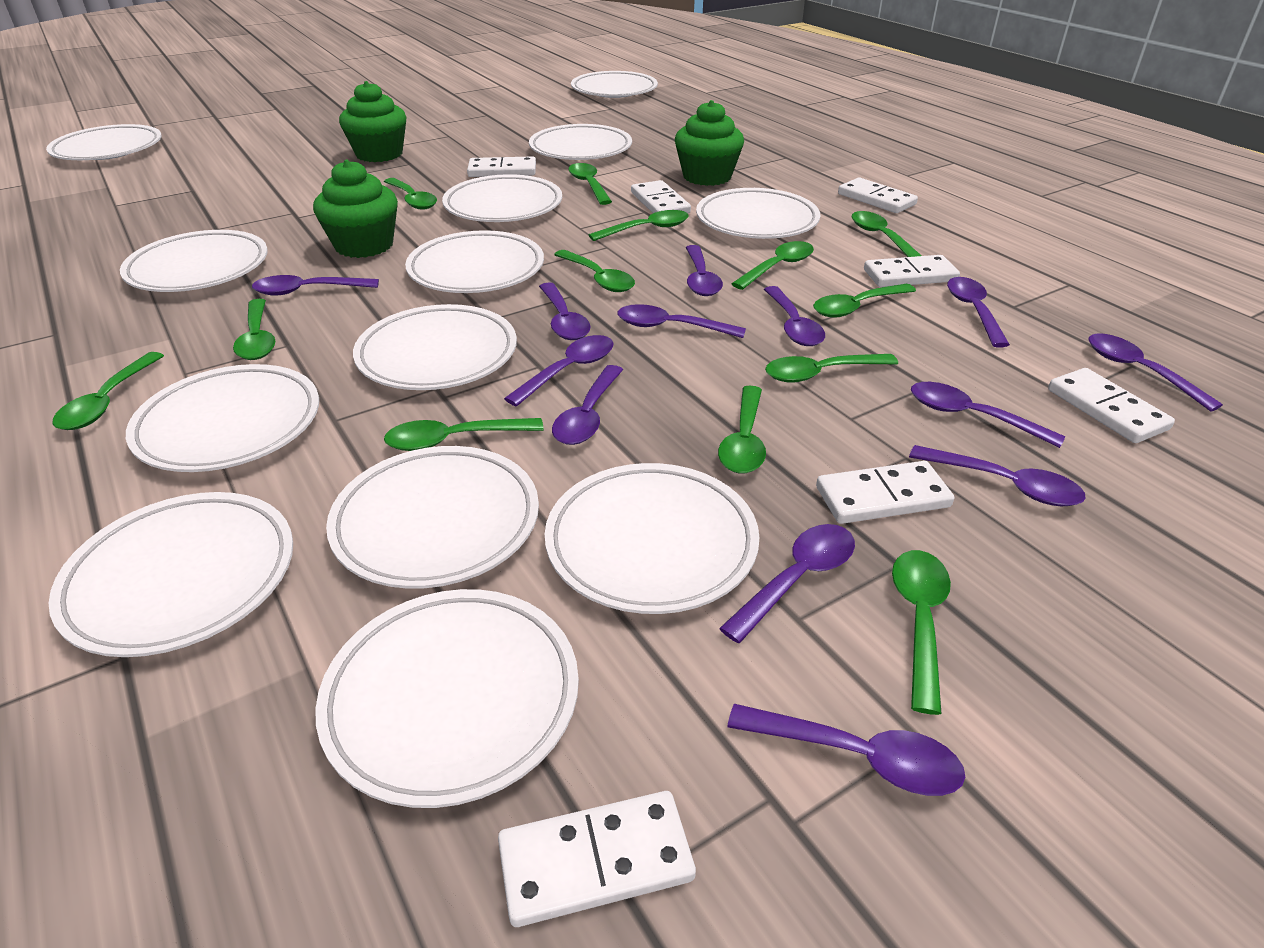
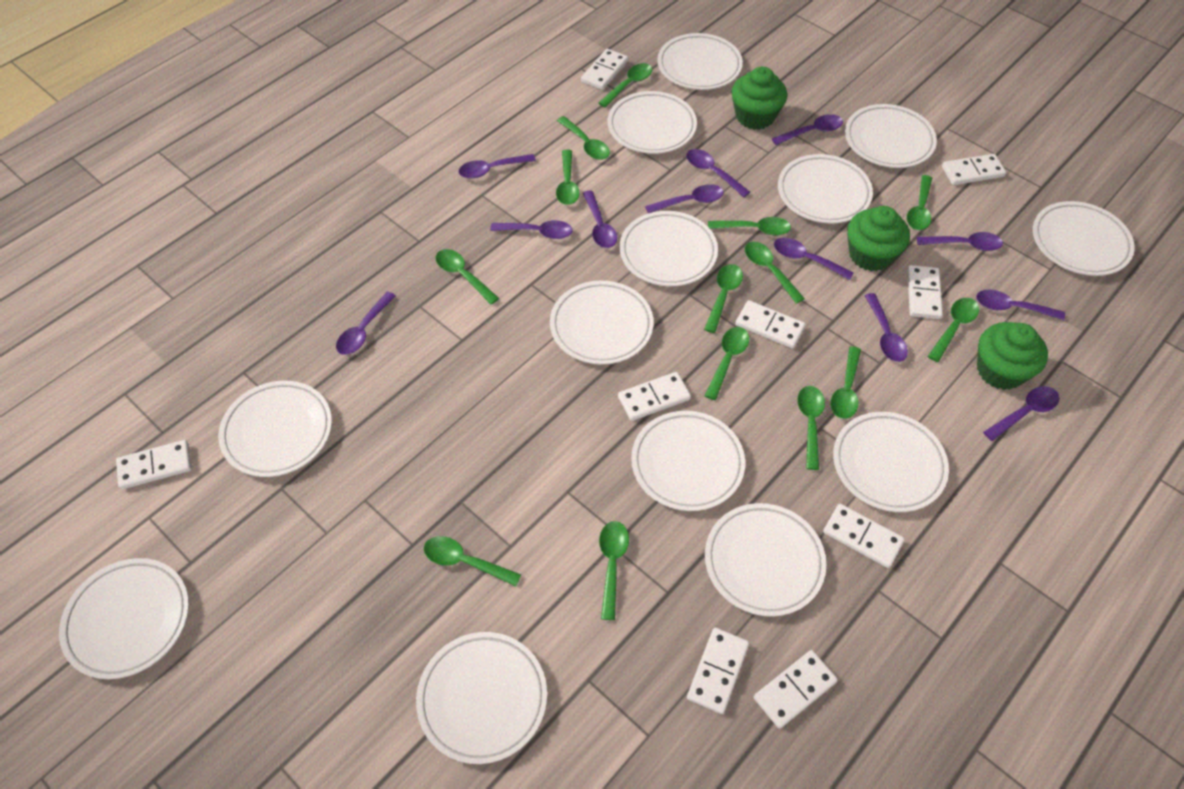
green spoon: [53,352,164,430] [233,299,275,360] [384,178,437,210] [384,418,544,451] [554,250,635,292] [568,163,612,205] [589,210,689,241] [718,385,766,474] [731,241,814,290] [765,354,898,383] [813,284,916,318] [852,211,921,257] [892,550,951,715] = 13 -> [424,536,521,586] [436,249,499,305] [556,150,580,205] [557,116,610,160] [599,63,652,107] [599,521,629,620] [704,264,743,333] [705,327,749,400] [708,217,791,235] [745,242,805,304] [797,386,825,470] [830,346,861,419] [907,175,932,230] [928,298,979,362] = 14
purple spoon: [252,275,379,296] [504,335,614,407] [539,282,591,340] [552,365,623,445] [617,304,746,338] [686,245,723,296] [719,524,855,643] [727,704,965,796] [764,286,825,346] [909,445,1086,507] [911,382,1065,448] [947,277,1010,347] [1089,333,1223,412] = 13 -> [336,291,396,355] [459,154,536,178] [490,220,572,239] [583,191,617,248] [645,184,724,213] [686,149,750,197] [772,114,843,145] [774,238,854,280] [864,293,908,362] [917,232,1003,251] [976,289,1065,320] [983,386,1059,441] = 12
white domino: [467,156,536,177] [498,791,696,927] [631,180,691,214] [816,461,954,524] [838,178,918,213] [864,255,960,287] [1048,368,1175,443] = 7 -> [116,440,192,489] [581,49,628,90] [618,372,691,421] [687,628,749,714] [735,300,805,348] [754,650,838,728] [823,504,904,568] [907,265,943,319] [942,154,1006,185] = 9

